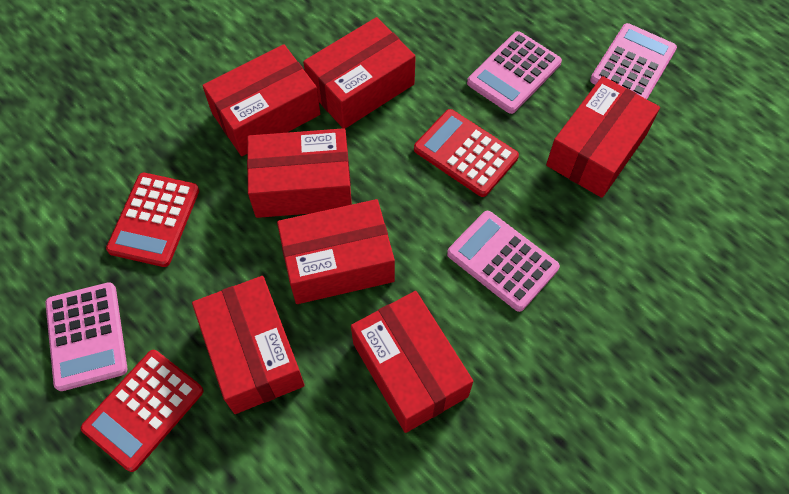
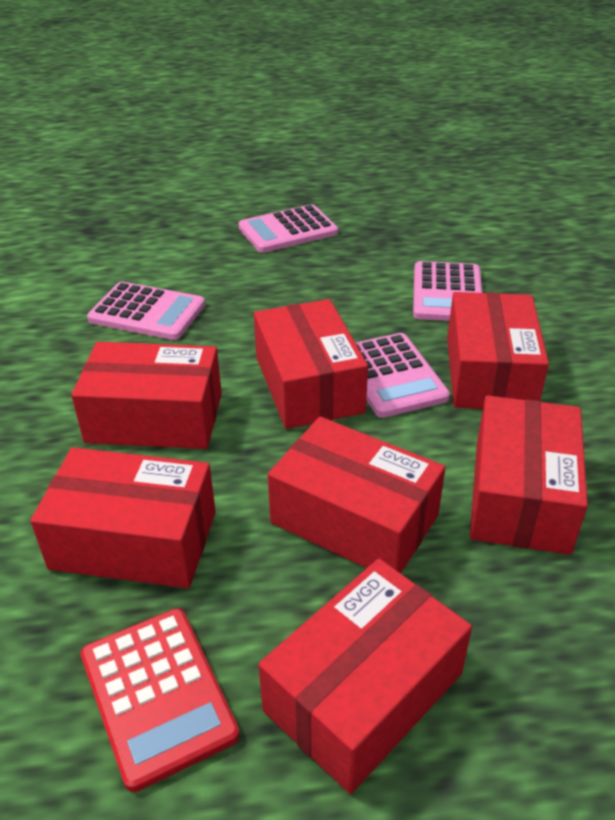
red calculator: [81,350,204,472] [106,173,199,267] [414,109,519,197] = 3 -> [81,609,240,792] = 1

